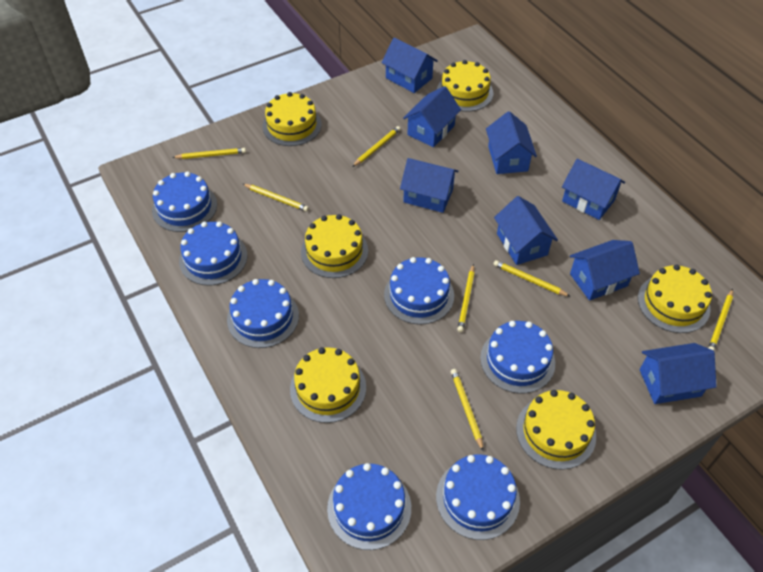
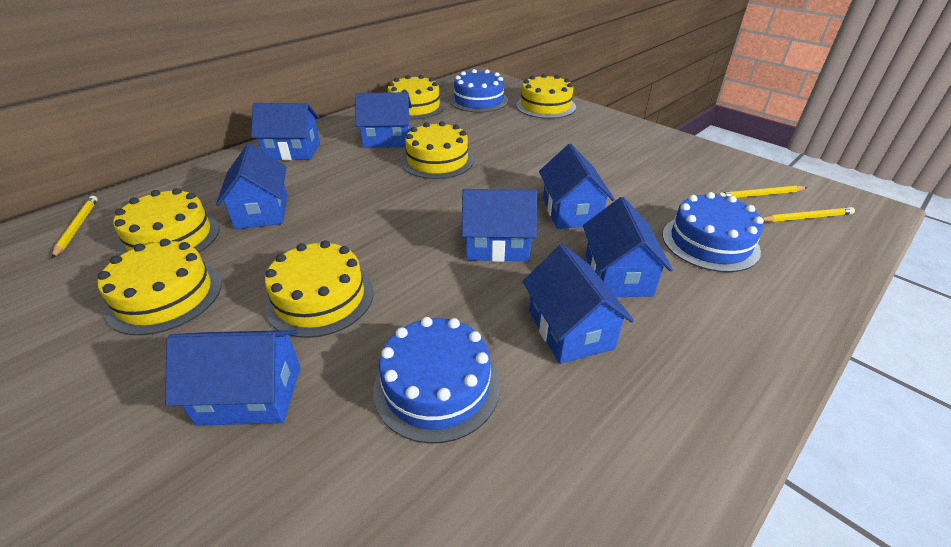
blue cake: [152,172,217,232] [179,221,247,286] [227,279,299,348] [327,463,411,550] [384,257,454,325] [436,454,520,540] [480,321,555,394] = 7 -> [373,317,500,444] [450,69,508,112] [662,192,764,272] = 3
yellow pencil: [172,148,246,159] [243,184,309,211] [352,126,401,167] [451,369,483,451] [457,264,475,332] [493,260,570,296] [708,289,733,350] = 7 -> [52,196,98,258] [718,185,808,198] [763,207,855,222] = 3

